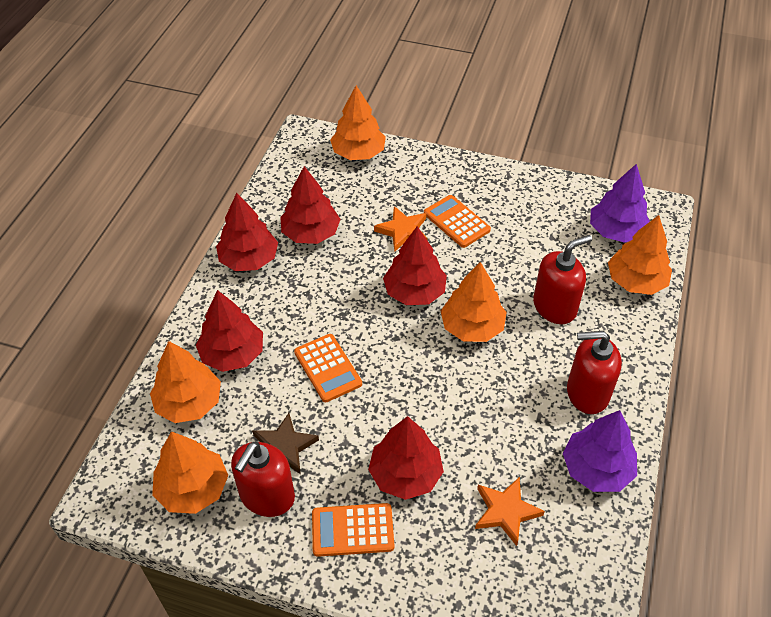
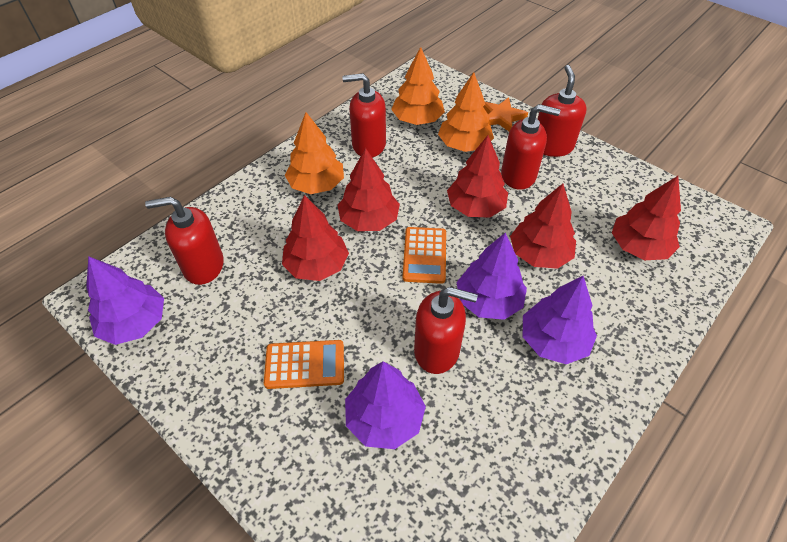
brown star: [252,413,319,474] = 1 -> none = 0
orange calculator: [294,334,362,402] [312,503,394,557] [424,195,491,248] = 3 -> [264,340,344,389] [403,227,446,284] = 2
orange star: [374,206,428,252] [475,477,545,546] = 2 -> [483,97,528,132] = 1
orange tree: [150,341,221,423] [152,431,228,514] [330,85,386,160] [441,262,507,342] [608,215,672,295] = 5 -> [285,112,344,194] [391,47,445,125] [438,72,494,152] = 3
purple tree: [563,410,637,492] [590,164,650,243] = 2 -> [86,256,164,345] [345,361,426,449] [457,232,527,320] [523,276,597,364] = 4
red soap dispenser: [231,441,295,517] [533,235,592,324] [567,331,622,414] = 3 -> [145,197,224,285] [342,73,386,157] [414,287,478,374] [501,104,560,190] [538,65,586,157] = 5

